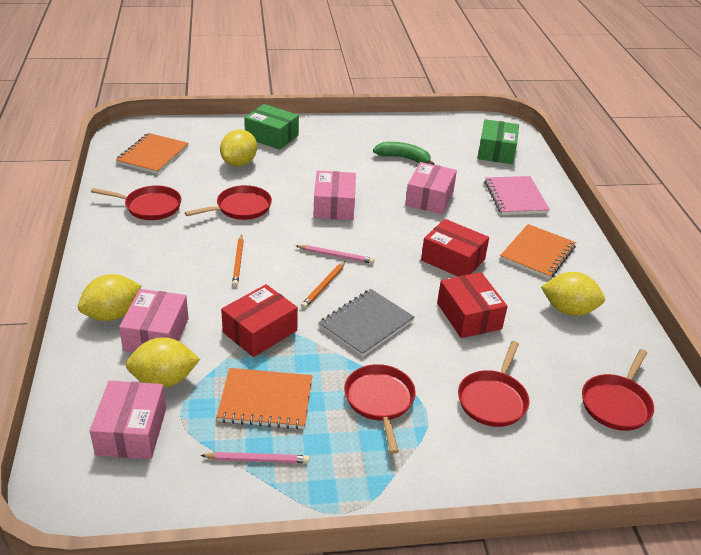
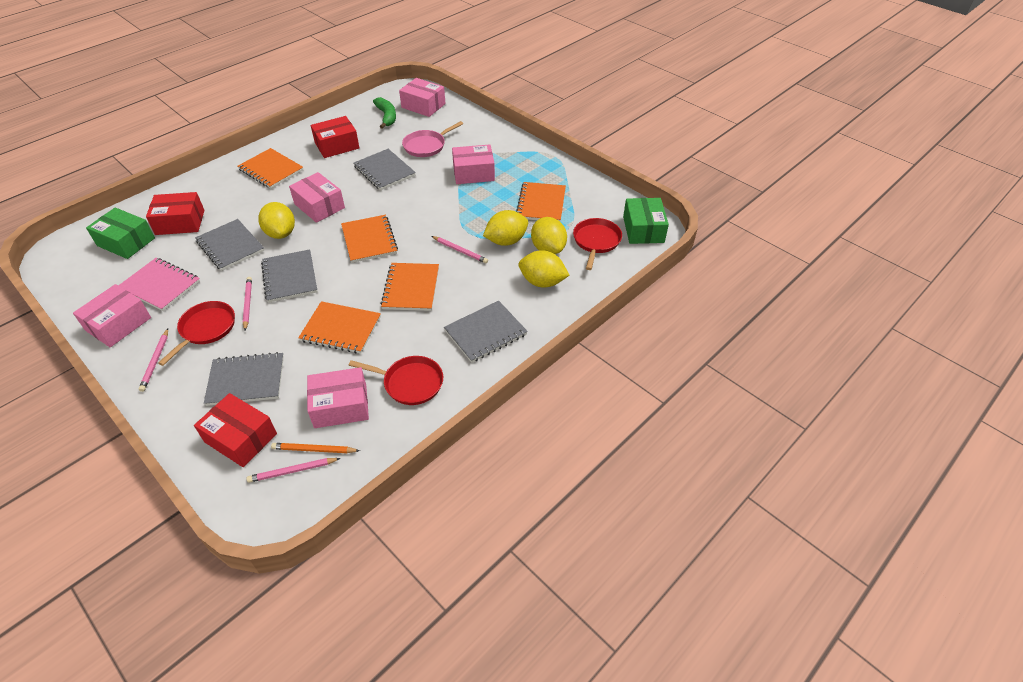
grey notebook: [318,289,415,357] = 1 -> [195,219,264,271] [204,352,284,406] [261,249,318,303] [354,149,416,190] [444,301,528,363] = 5
orange notebook: [116,133,189,174] [216,368,312,430] [500,224,576,279] = 3 -> [238,148,303,189] [298,301,381,354] [341,215,398,263] [381,263,439,311] [516,182,566,221] = 5
orange pencil: [232,234,244,287] [301,261,346,309] = 2 -> [271,443,360,453] = 1
pink box: [90,381,166,459] [119,289,189,352] [313,171,356,220] [405,162,457,214] = 4 -> [73,284,151,347] [289,172,345,223] [307,367,369,428] [399,78,446,117] [452,144,495,184] = 5
pink pan: none = 0 -> [402,121,463,157] = 1
pink pencil: [200,452,309,463] [296,245,374,264] = 2 -> [138,329,168,392] [243,277,252,331] [247,458,341,483] [432,236,488,263] = 4
red pan: [91,185,181,220] [185,185,272,220] [344,364,416,454] [458,341,529,427] [582,349,654,431] = 5 -> [158,301,235,366] [349,356,443,405] [573,218,622,270] = 3

